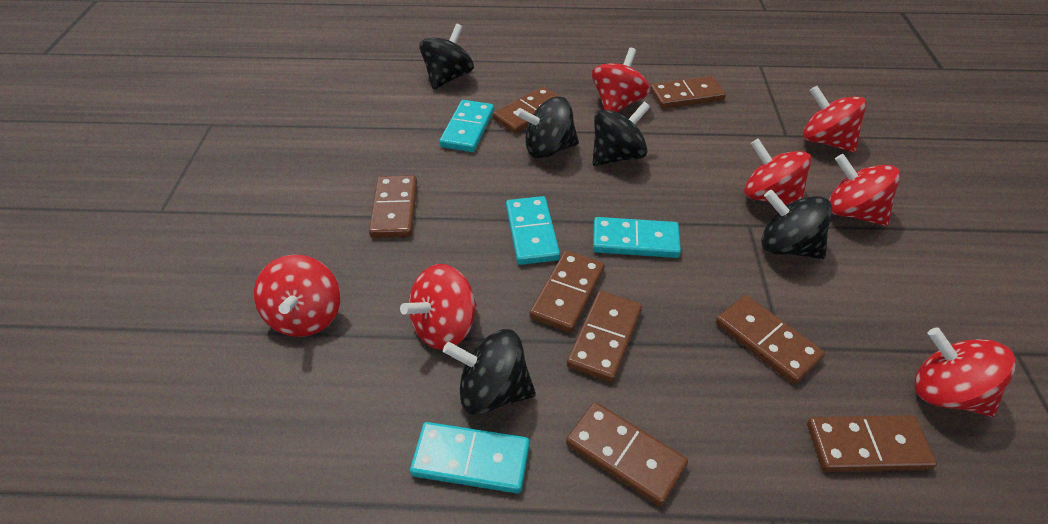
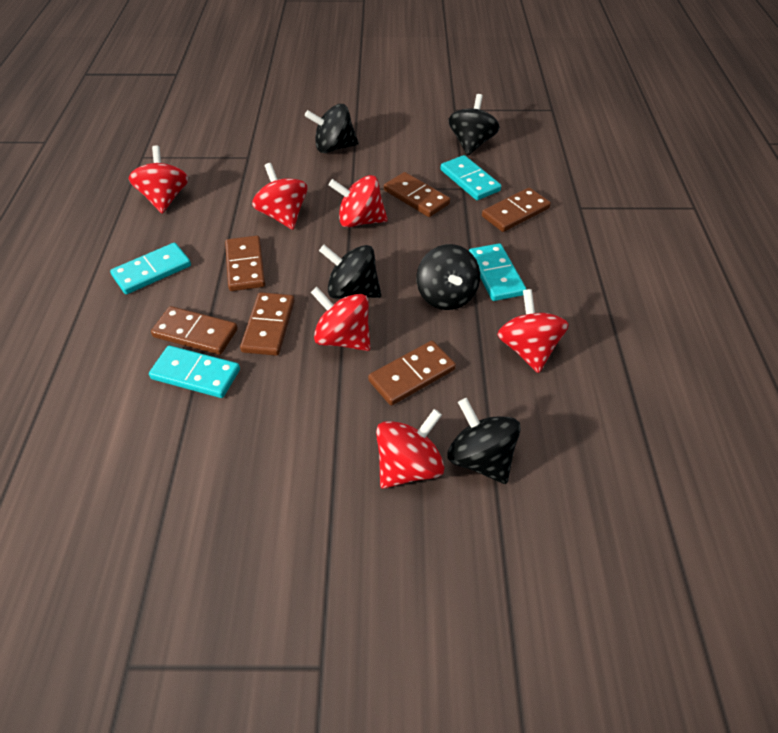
brown domino: [369,175,417,238] [493,87,559,134] [530,251,605,333] [566,402,688,506] [567,291,642,382] [650,76,726,109] [716,295,825,384] [807,415,937,472] = 8 -> [151,306,238,355] [225,236,265,291] [240,292,295,356] [368,341,456,406] [384,172,450,217] [482,188,551,232] = 6
red spinning top: [254,255,340,337] [400,264,477,350] [592,48,650,112] [744,138,811,205] [803,86,867,153] [829,154,900,226] [915,328,1016,417] = 7 -> [129,146,188,214] [252,163,307,230] [311,287,370,351] [329,175,388,228] [376,409,444,489] [497,289,569,373] = 6

